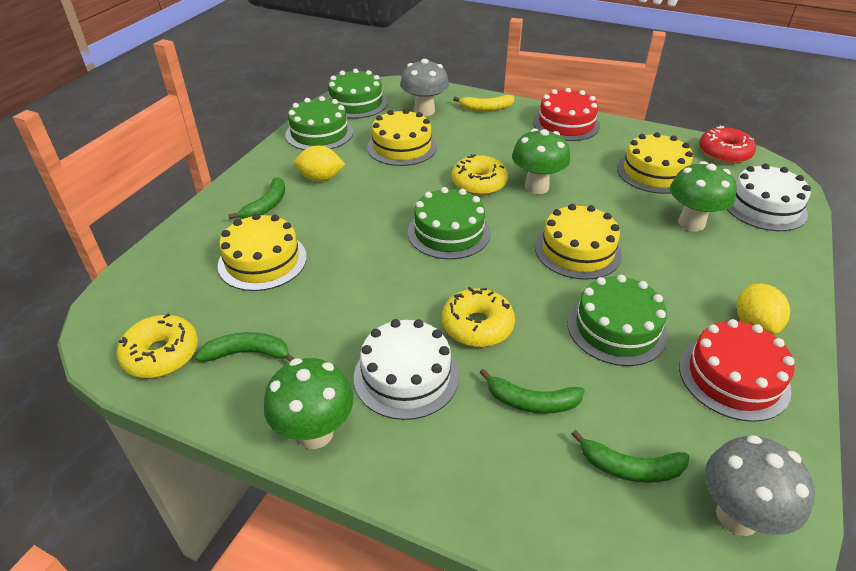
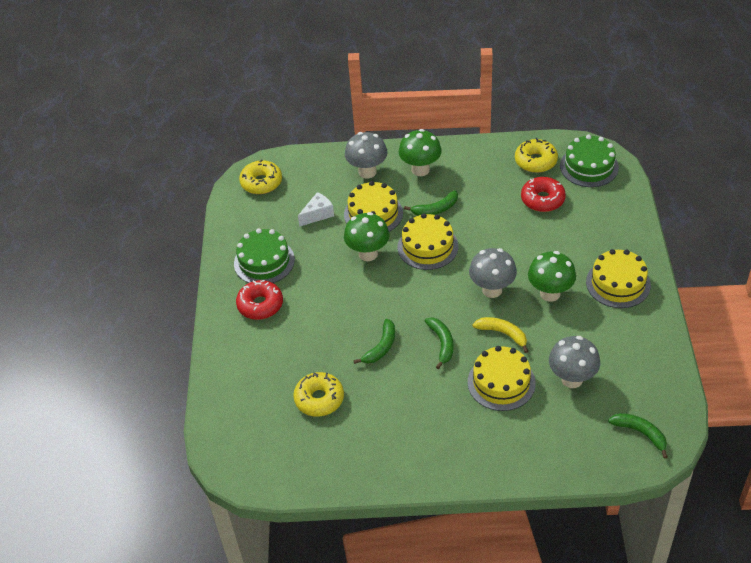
green cake: [285,96,353,150] [327,69,388,119] [408,187,491,259] [567,275,668,366] = 4 -> [234,228,295,283] [560,135,619,187] = 2
grey mushroom: [400,59,449,116] [705,435,815,536] = 2 -> [345,132,387,178] [469,248,517,298] [549,336,600,388] = 3
red cake: [533,88,600,141] [679,319,795,422] = 2 -> none = 0
red donut: [699,125,756,164] = 1 -> [236,280,283,320] [521,177,566,212] = 2
white cake: [354,319,459,420] [727,164,811,231] = 2 -> none = 0
white cheese: none = 0 -> [298,192,334,227] = 1
yellow lemon: [294,145,345,182] [737,284,790,335] = 2 -> none = 0

